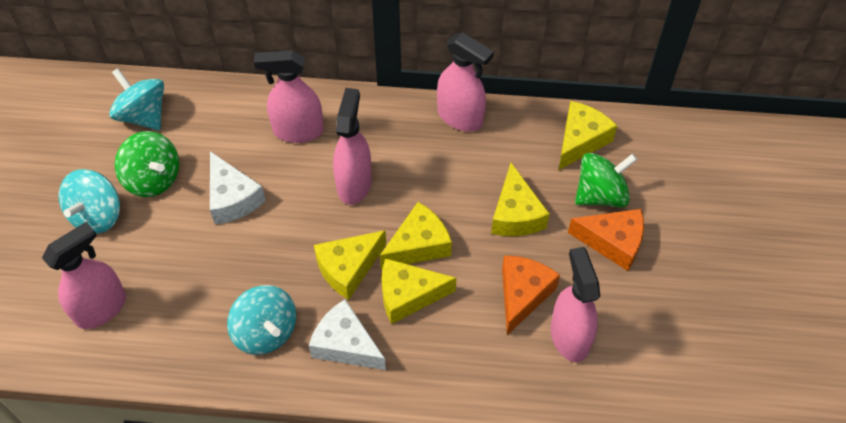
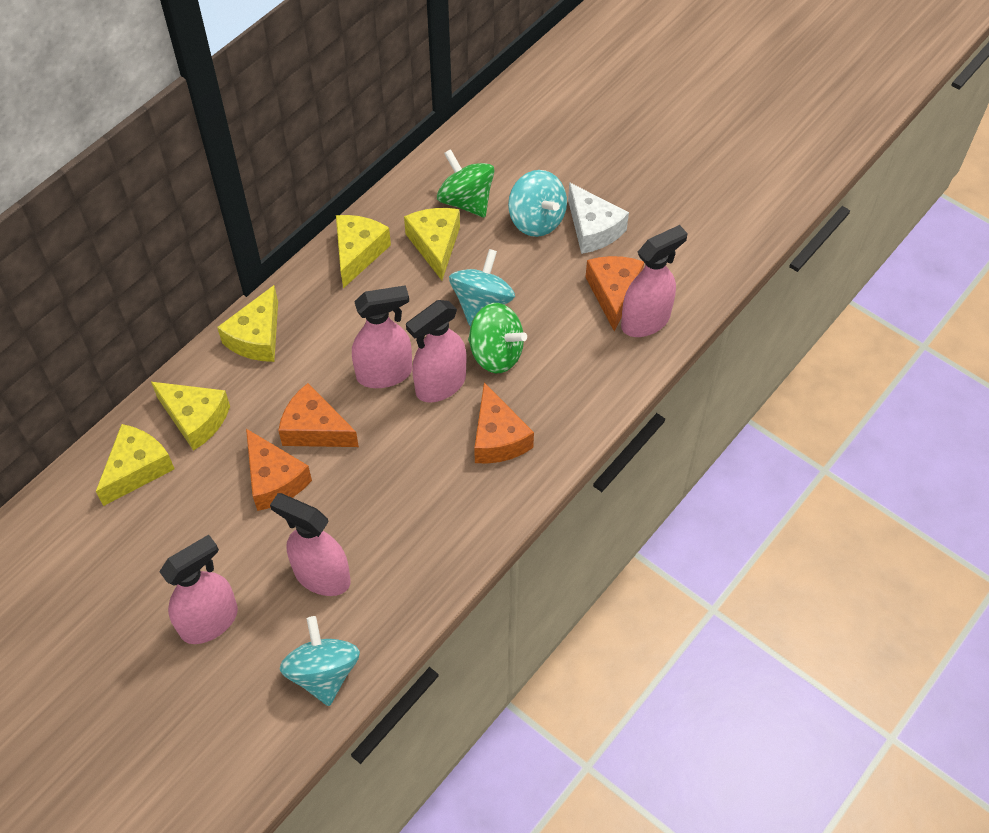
orange cheese: [502,255,560,335] [568,209,644,271] = 2 -> [246,429,312,511] [278,383,359,447] [474,383,534,464] [585,256,644,331] = 4
white cheese: [210,151,266,224] [309,299,386,370] = 2 -> [568,182,629,254] = 1

